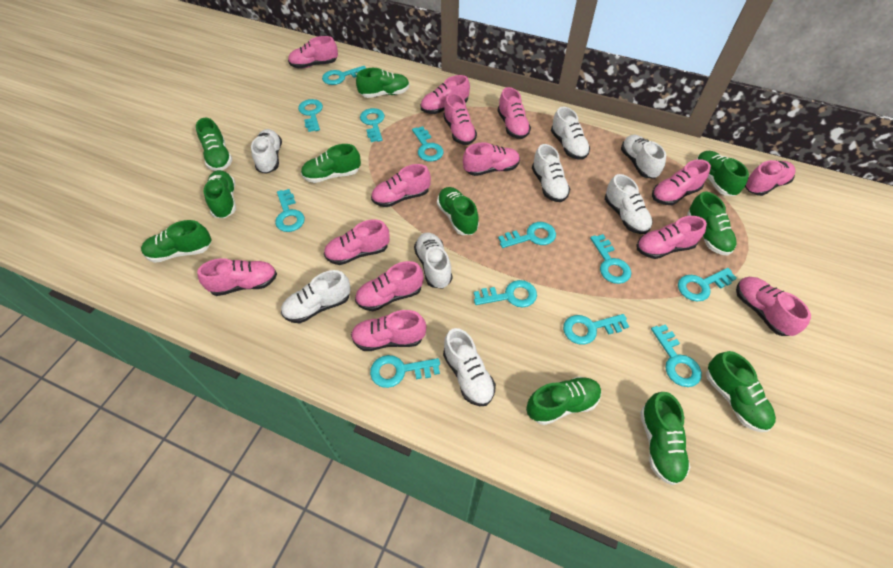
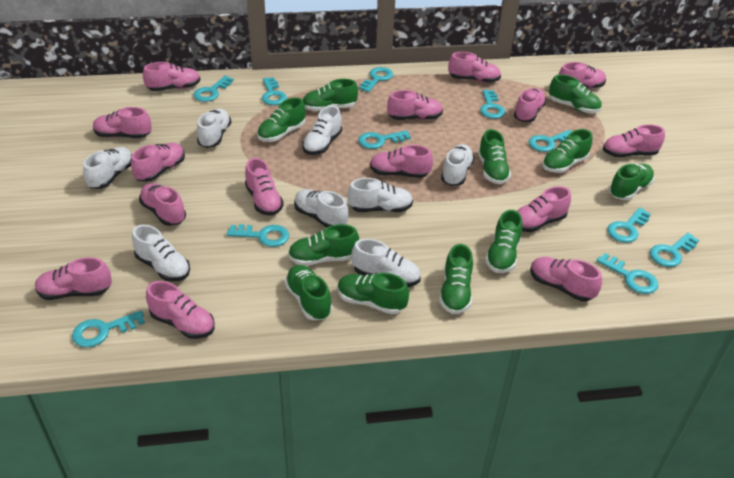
pink shoe: [197,258,277,296] [288,36,338,68] [324,219,390,265] [351,310,426,351] [355,261,424,311] [371,164,431,207] [420,75,470,114] [443,93,477,145] [463,143,520,176] [498,87,531,139] [636,216,707,259] [652,159,711,205] [736,277,811,336] [745,160,795,196] = 14 -> [35,257,112,300] [93,107,152,138] [131,143,185,182] [139,183,186,226] [143,62,200,91] [146,281,214,339] [245,158,284,215] [370,145,433,178] [387,90,443,120] [448,52,501,83] [514,88,546,122] [517,186,571,232] [530,257,602,301] [558,62,606,89] [603,124,665,157] = 15
turquoise key: [275,189,305,232] [298,99,323,132] [322,66,366,85] [360,108,385,142] [370,355,440,388] [412,126,444,162] [474,280,537,307] [498,222,556,248] [563,314,629,345] [590,234,631,284] [651,324,702,387] [678,268,737,302] = 12 -> [72,310,145,347] [193,76,234,102] [227,224,289,247] [262,77,287,105] [358,130,411,149] [359,67,393,92] [480,90,505,119] [529,130,572,152] [597,253,658,294] [607,207,651,243] [650,233,699,267] = 11

